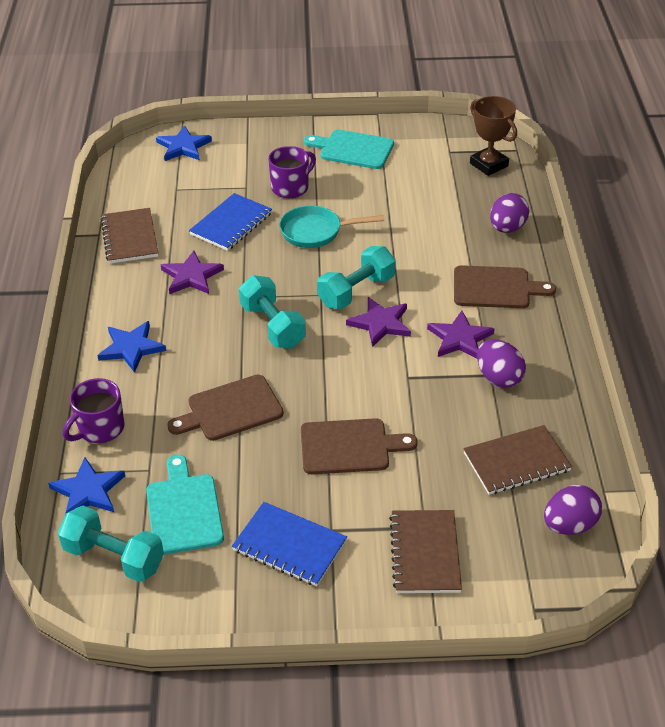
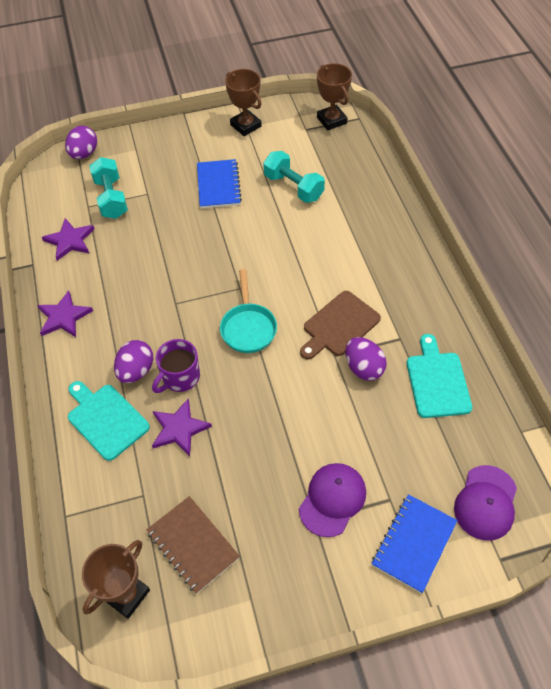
blue star: [48,457,125,515] [97,321,166,373] [156,126,212,161] = 3 -> none = 0
brown cutting board: [167,375,284,441] [301,418,418,474] [454,265,556,308] = 3 -> [300,291,381,360] = 1
brown notebook: [101,208,158,264] [389,510,462,593] [463,425,572,495] = 3 -> [146,496,240,594] = 1
brown trophy: [470,96,517,176] = 1 -> [82,540,150,619] [225,69,262,136] [317,63,352,130] = 3
purple cap: none = 0 -> [299,463,366,537] [454,465,517,541] = 2
purple mug: [63,378,125,443] [268,146,316,198] = 2 -> [152,339,200,393] = 1
turquoise dumbbell: [58,506,164,582] [239,275,306,348] [317,246,396,309] = 3 -> [89,157,128,219] [263,151,325,203] = 2

